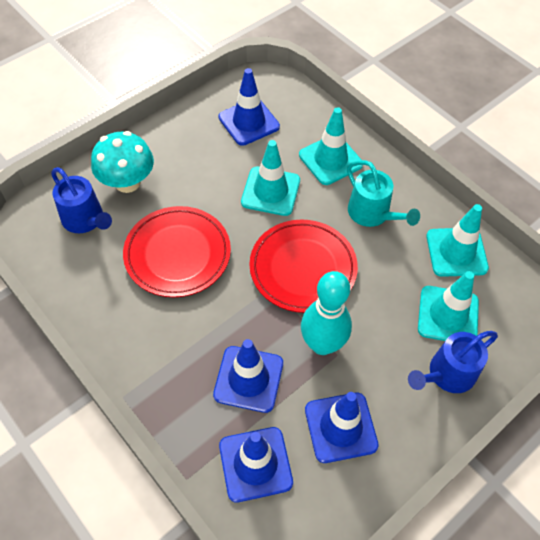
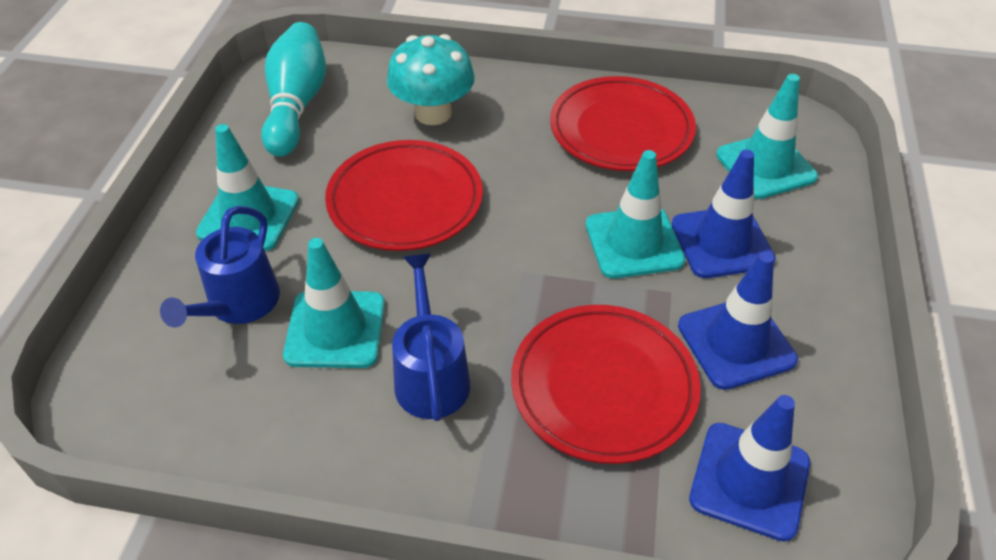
blue traffic cone: [213,339,283,413] [219,68,280,146] [219,427,293,502] [305,392,379,463] = 4 -> [672,150,776,278] [678,252,798,390] [689,395,810,542] = 3
red plate: [123,206,231,297] [249,220,358,313] = 2 -> [325,140,483,251] [511,305,701,464] [550,76,696,171] = 3
turquoise watering can: [347,160,420,227] = 1 -> none = 0

